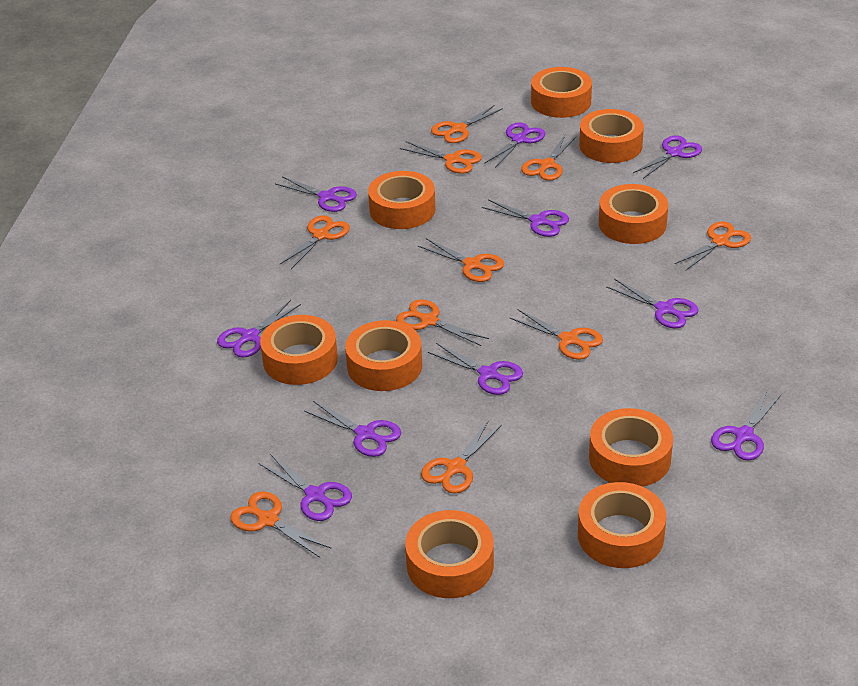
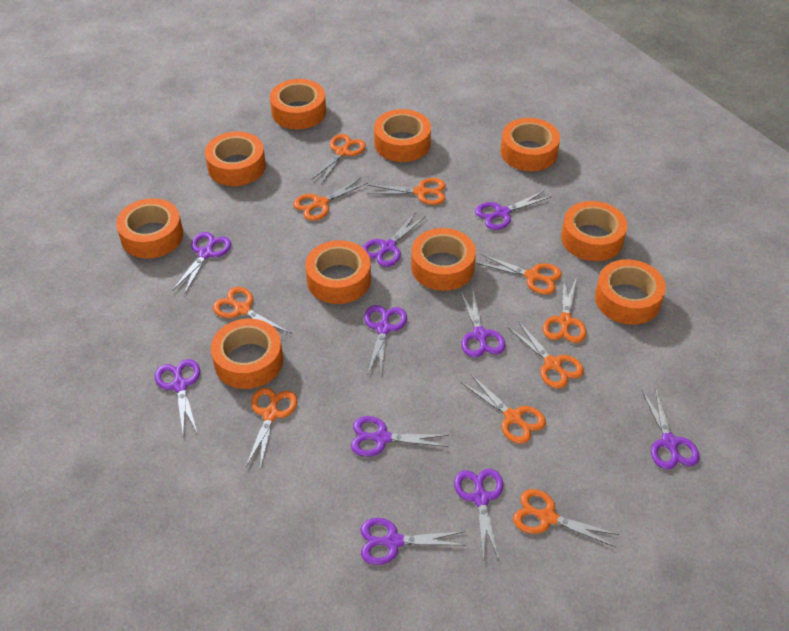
orange tape: [260,315,338,385] [345,320,422,391] [368,171,436,229] [405,510,494,598] [531,67,592,118] [578,482,666,568] [579,109,644,163] [589,408,673,487] [599,184,668,244] = 9 -> [116,198,183,259] [205,131,266,186] [211,319,283,389] [270,79,326,129] [305,240,371,304] [374,109,431,162] [411,228,476,291] [501,118,560,171] [561,201,627,261] [595,259,666,325] = 10

